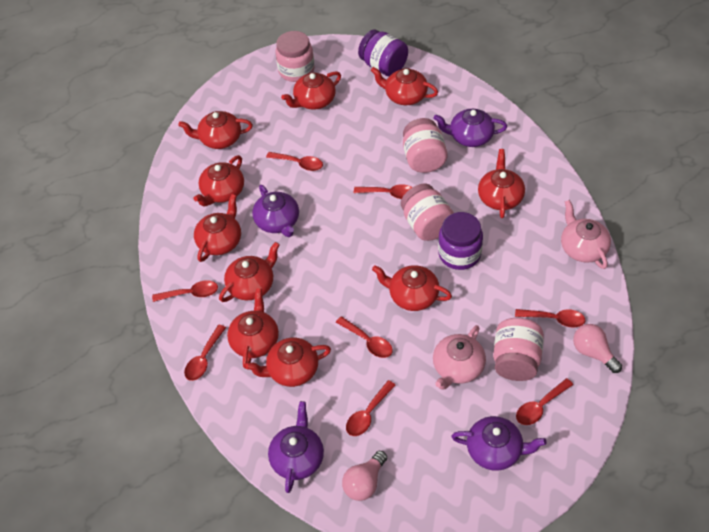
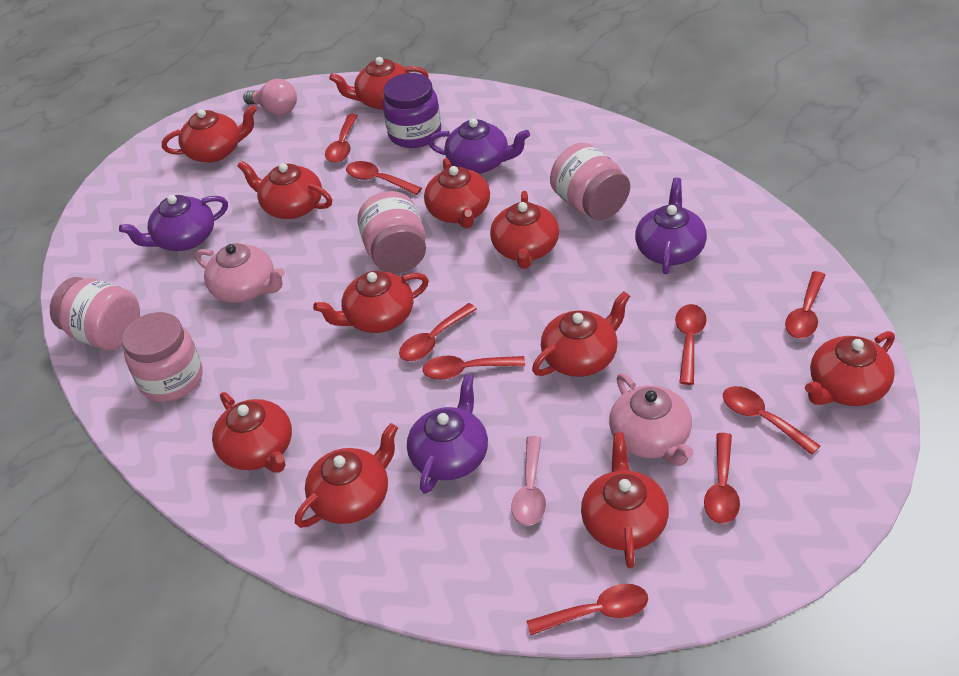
pink light bulb: [342,451,387,501] [573,324,622,373] = 2 -> [243,79,297,116] = 1
pink spoon: none = 0 -> [511,436,546,526] = 1
purple jar: [358,29,408,76] [438,212,483,270] = 2 -> [383,73,441,148] = 1
red spoon: [152,280,218,302] [184,325,226,381] [266,152,323,171] [336,316,393,358] [346,380,396,436] [354,184,412,199] [515,309,586,328] [516,378,573,425] = 8 -> [325,114,358,163] [346,161,422,195] [399,303,477,361] [422,356,525,380] [526,584,648,635] [675,304,707,385] [704,433,740,524] [723,386,820,455] [785,271,826,339] = 9
red teapot: [178,111,253,149] [194,155,244,207] [194,194,241,262] [219,242,280,302] [227,288,279,369] [245,338,331,387] [281,71,341,110] [371,67,438,105] [372,265,452,311] [478,149,525,218] = 10 -> [162,105,257,163] [212,392,292,473] [237,160,332,219] [295,423,398,528] [313,271,429,333] [329,57,429,110] [424,158,490,228] [490,191,559,269] [532,291,630,377] [581,433,669,568] [805,331,895,406] = 11

